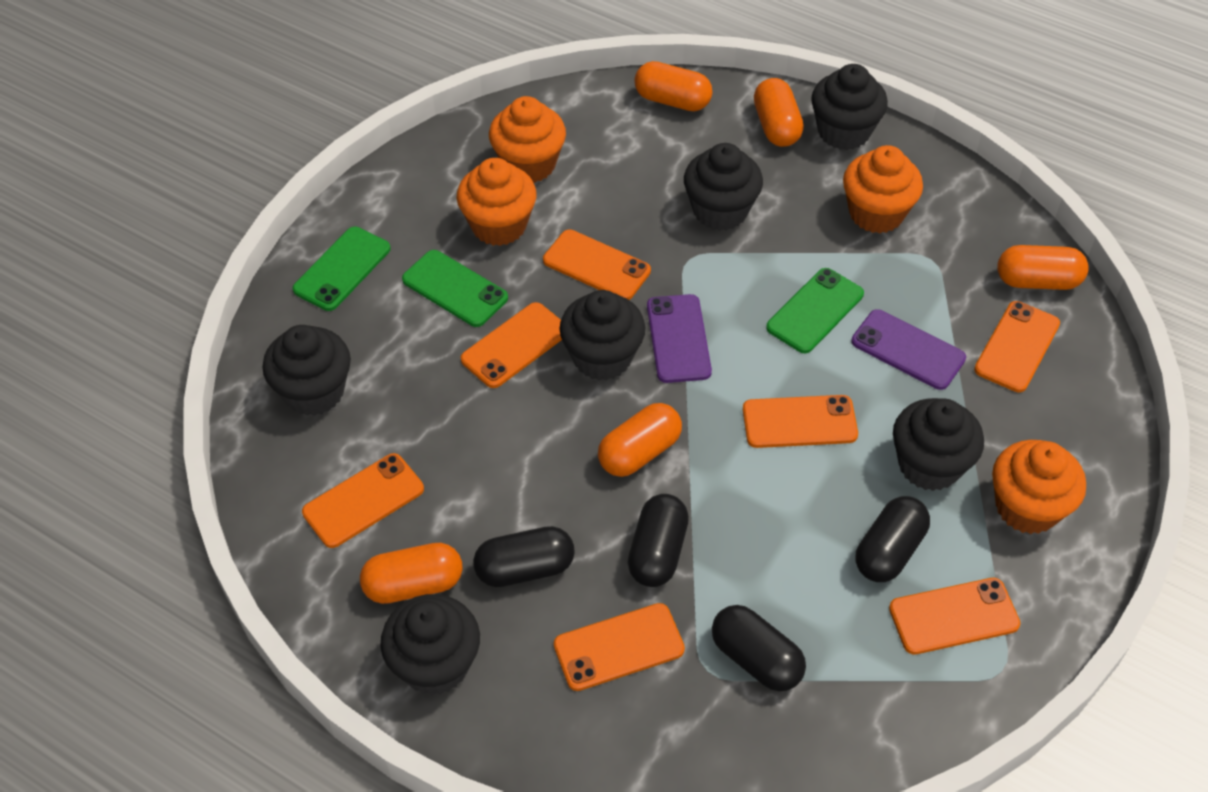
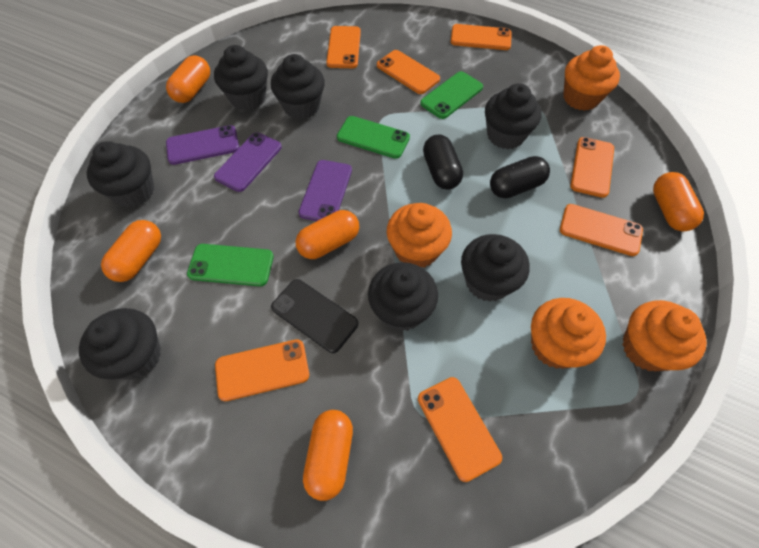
black capsule: [473,526,575,587] [628,494,689,587] [712,605,806,691] [856,496,930,582] = 4 -> [423,135,463,190] [490,156,550,198] = 2
black cupcake: [263,325,351,416] [380,594,480,695] [559,290,645,381] [684,143,763,231] [811,64,888,150] [893,398,984,491] = 6 -> [79,308,161,380] [87,141,155,207] [214,45,268,110] [270,54,325,120] [368,262,438,331] [461,234,530,302] [485,83,542,149] = 7
black phone: none = 0 -> [271,279,358,353] = 1
purple phone: [647,294,712,383] [851,309,966,390] = 2 -> [166,125,239,165] [214,132,282,192] [298,160,352,221] = 3

